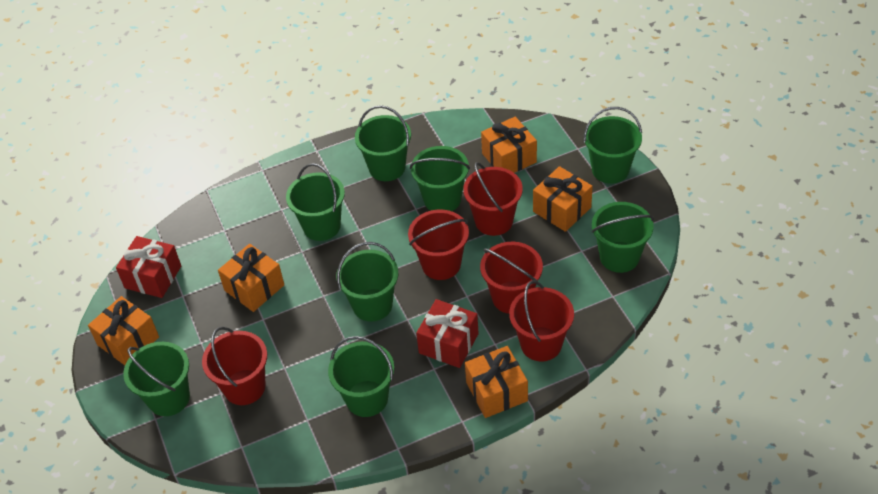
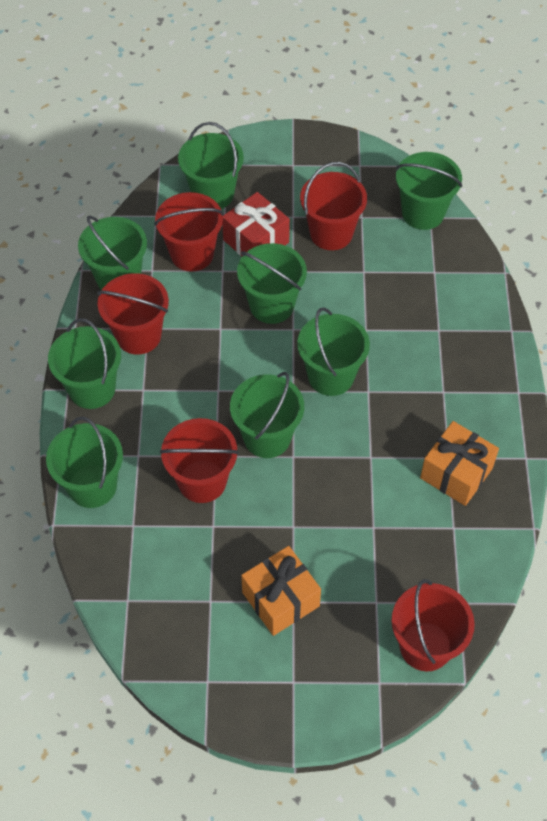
orange gift: [88,296,159,365] [218,244,284,312] [465,346,528,418] [481,117,537,173] [533,166,593,232] = 5 -> [241,546,321,636] [420,421,499,506] = 2
red gift: [116,236,181,298] [416,299,479,368] = 2 -> [222,192,290,256] = 1

